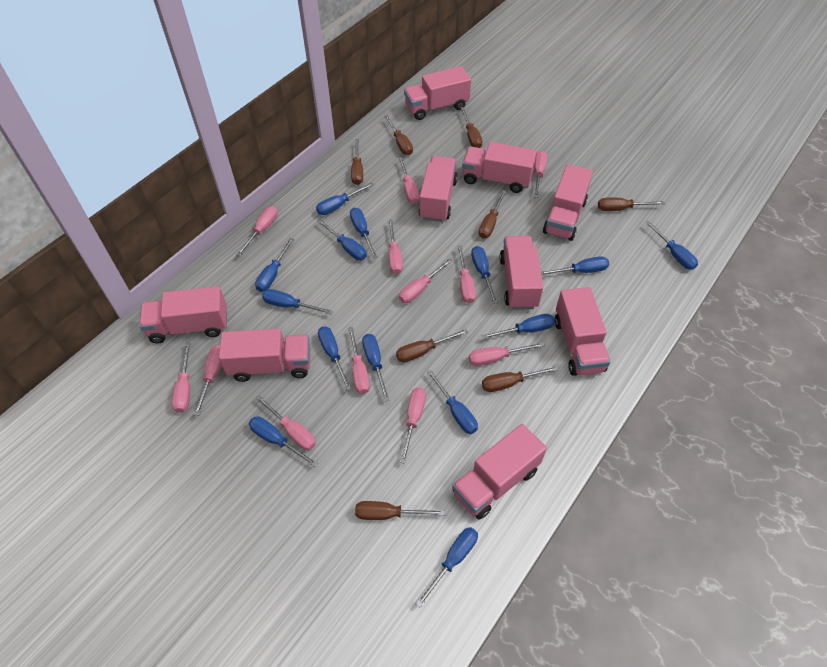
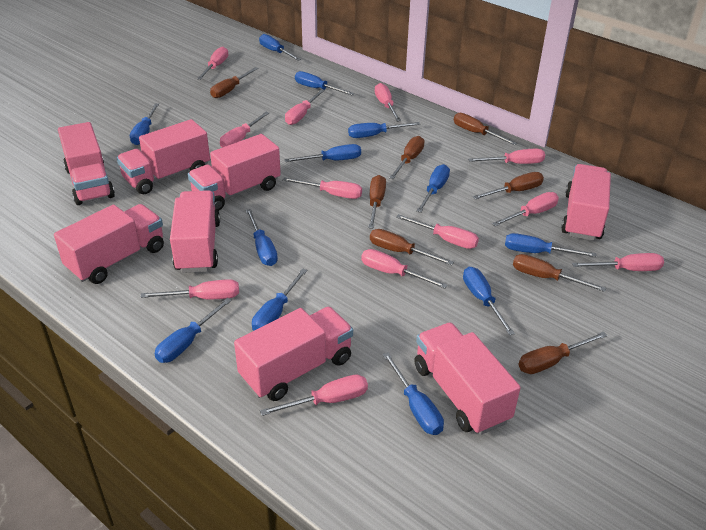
blue screwdriver: [249,416,317,467] [255,238,294,292] [262,289,333,314] [316,182,374,215] [317,219,367,260] [318,326,351,390] [350,208,378,259] [362,334,390,401] [416,527,478,608] [427,370,478,434] [471,246,498,304] [481,314,555,339] [541,256,609,275] [646,221,698,270] = 14 -> [130,103,159,145] [155,298,232,363] [246,209,278,266] [252,268,307,331] [259,34,301,61] [285,144,361,162] [295,71,354,95] [348,122,420,138] [383,352,444,435] [416,164,450,213] [463,267,515,335] [505,233,597,257] = 12
pink truck: [139,286,227,343] [219,328,310,382] [404,66,471,120] [418,156,458,222] [452,424,547,519] [462,142,537,193] [499,236,543,310] [543,164,593,241] [554,287,611,376] = 9 -> [54,204,164,284] [58,122,115,205] [117,119,210,194] [170,190,220,273] [188,134,281,211] [234,307,353,401] [414,323,521,435] [561,164,611,241] = 8

